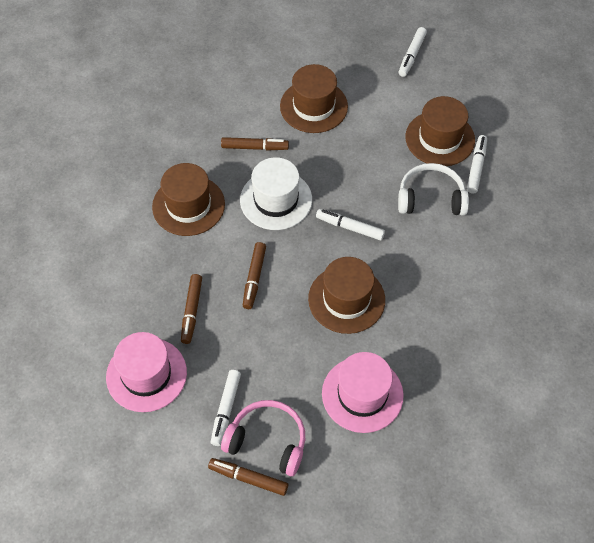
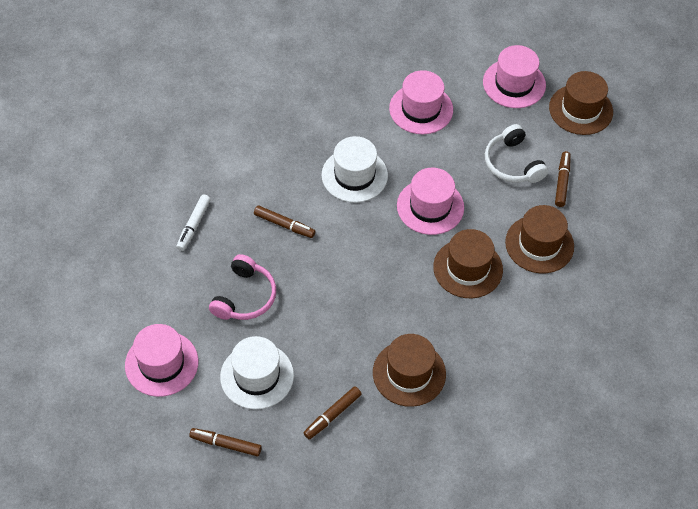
pink hat: [106,332,187,412] [322,352,404,433] = 2 -> [125,324,199,397] [389,70,453,134] [397,168,464,235] [483,45,546,108] = 4
white hat: [240,157,312,230] = 1 -> [220,336,294,409] [322,136,388,203] = 2
white marker: [211,370,241,446] [316,209,385,240] [399,27,427,77] [467,135,487,194] = 4 -> [176,195,211,251] = 1

